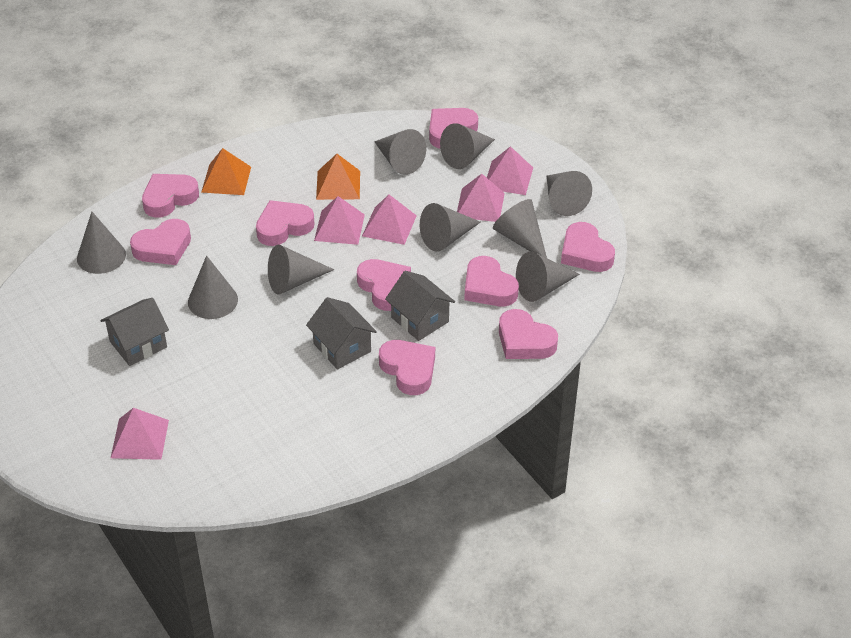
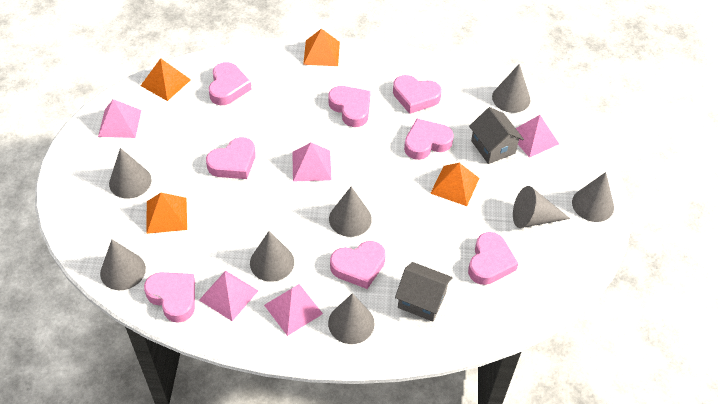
grey cone: [77,211,126,274] [188,256,238,319] [268,245,334,295] [374,129,426,175] [420,203,480,252] [440,123,495,169] [493,199,547,258] [516,252,580,302] [547,171,592,216] = 9 -> [100,240,146,290] [109,148,151,199] [250,231,294,282] [328,293,374,344] [329,187,372,237] [492,64,531,113] [513,186,570,228] [572,172,614,222] = 8
grey house: [100,298,169,366] [306,297,377,369] [385,271,455,341] = 3 -> [395,262,453,322] [469,107,524,164] = 2
orange pyramid: [201,148,251,195] [316,154,360,200] = 2 -> [141,58,191,101] [146,193,187,234] [303,29,340,66] [430,163,479,206] = 4
pink heart: [130,219,191,265] [142,174,199,218] [256,200,314,246] [357,259,411,311] [379,340,435,395] [429,108,478,149] [464,256,519,307] [499,309,558,359] [561,222,615,272] = 9 -> [144,272,195,323] [206,137,256,179] [209,62,251,105] [329,86,371,127] [330,241,386,289] [393,75,442,114] [404,119,454,160] [468,232,519,285] = 8

